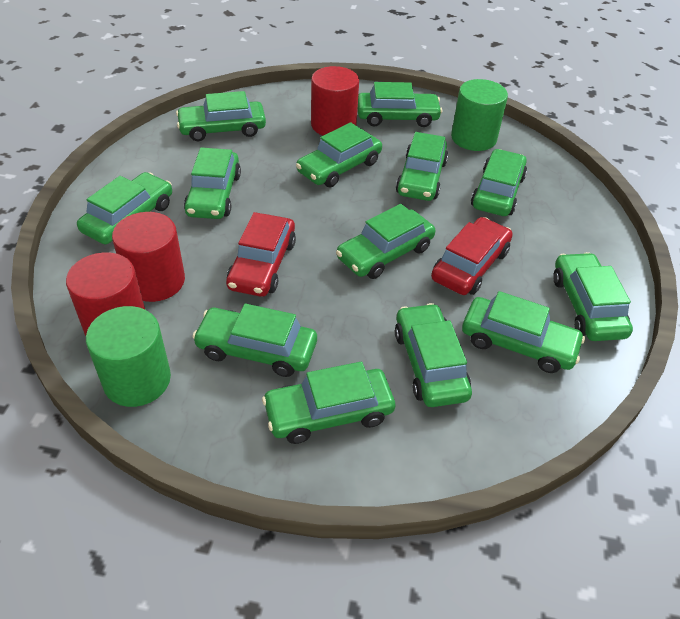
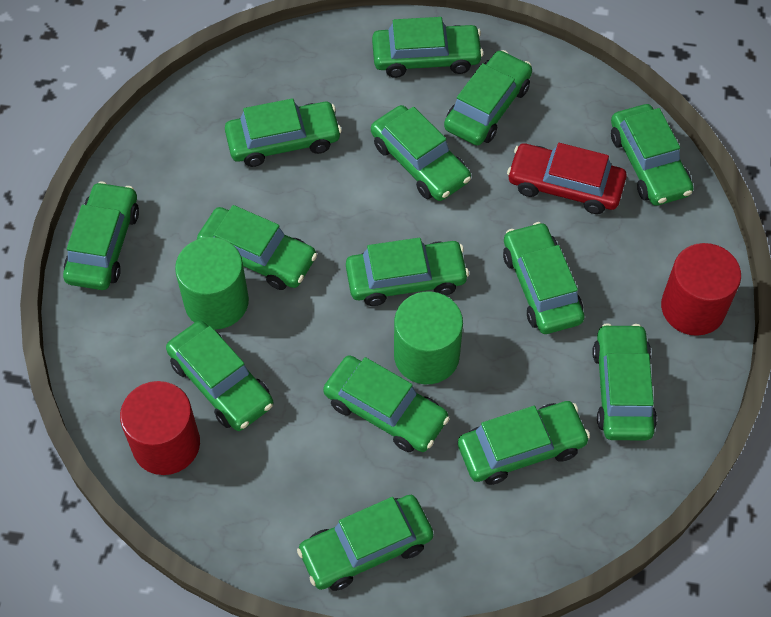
green car: [77,172,172,244] [176,91,266,141] [184,147,241,219] [192,303,317,377] [262,362,395,444] [296,122,382,188] [336,204,435,279] [358,82,442,127] [395,303,472,407] [396,132,448,201] [462,291,585,373] [471,149,527,216] [553,252,633,341] = 13 -> [63,182,139,290] [166,321,273,431] [197,205,317,290] [225,98,342,167] [297,495,433,591] [323,355,450,452] [346,238,469,306] [371,105,471,201] [372,17,484,78] [444,50,532,146] [458,401,590,485] [503,222,584,334] [592,323,657,441] [611,104,693,206] = 14
red car: [226,212,296,297] [431,217,513,295] = 2 -> [507,143,627,214] = 1
red cylinder: [66,252,145,336] [112,212,185,302] [311,66,359,136] = 3 -> [120,381,200,475] [661,243,741,336] = 2

